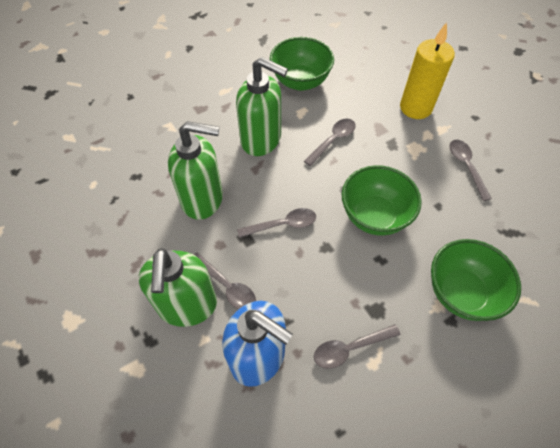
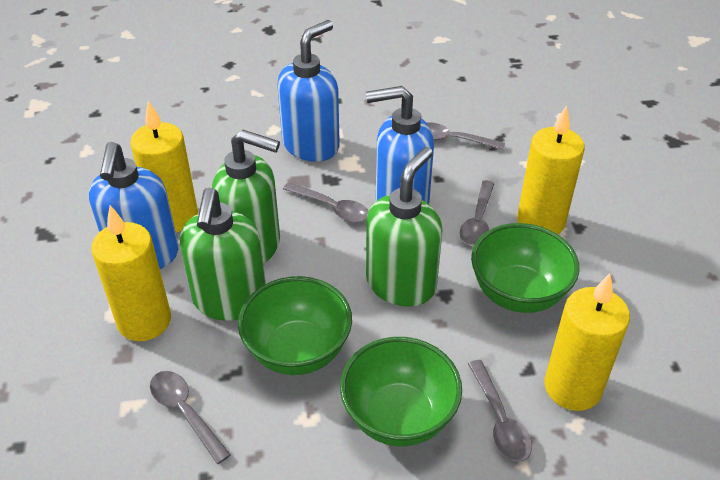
blue soap dispenser: [222,301,293,387] = 1 -> [89,142,179,269] [277,20,340,162] [366,86,434,204] = 3
yellow candle: [400,22,455,119] = 1 -> [91,205,171,341] [130,101,198,232] [517,105,585,234] [544,273,630,411] = 4

